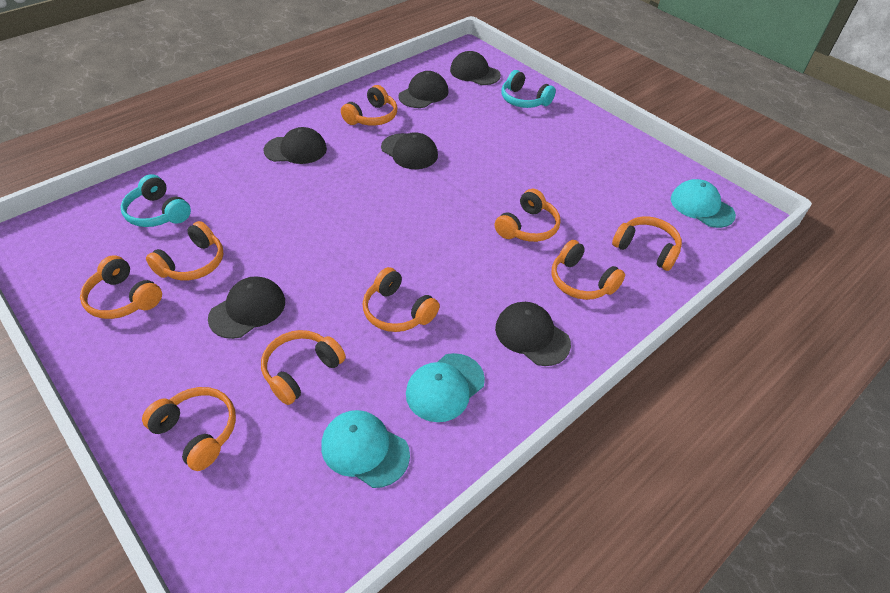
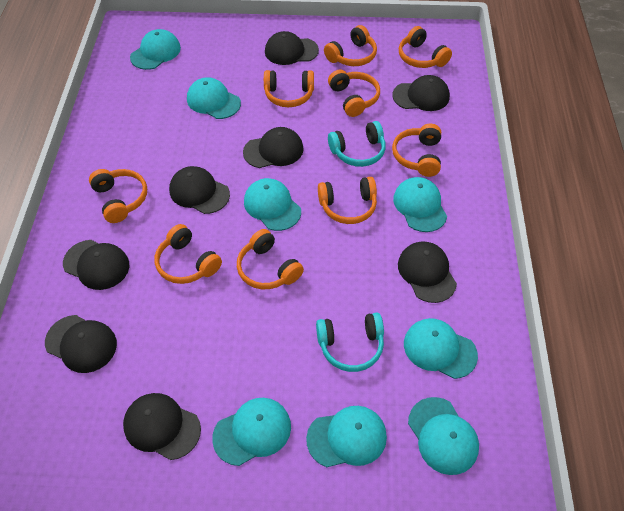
black cap: [208,276,285,339] [264,127,327,164] [381,132,438,169] [398,71,448,108] [450,51,501,85] [495,302,571,366] = 6 -> [45,315,117,373] [63,240,129,290] [123,393,201,460] [169,166,230,214] [243,127,304,168] [265,31,319,65] [392,75,450,111] [398,242,457,303] = 8
turquoise cap: [321,410,410,488] [406,353,485,422] [671,179,736,228] = 3 -> [130,29,181,70] [187,77,241,119] [212,398,291,466] [244,178,301,231] [306,406,387,467] [393,177,447,232] [404,318,478,379] [408,397,479,475] = 8

